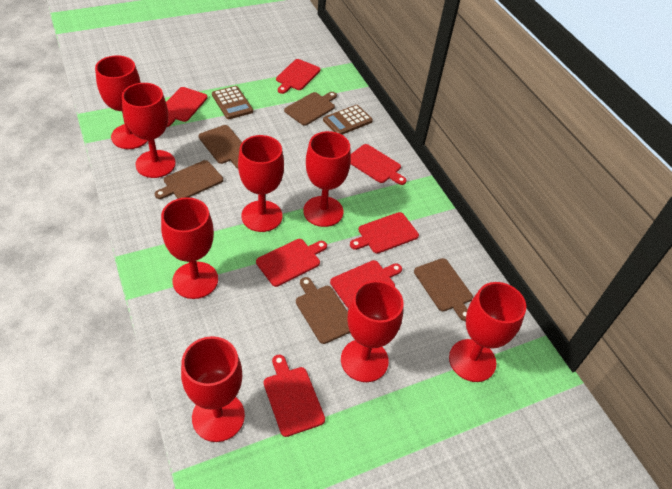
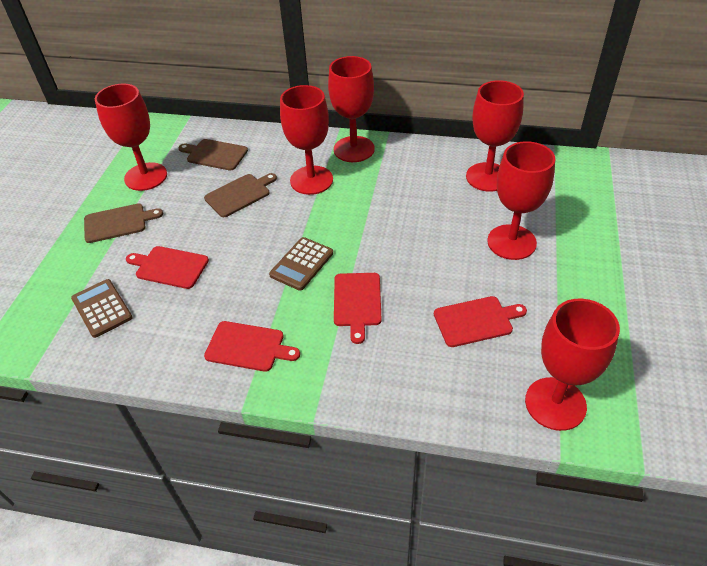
brown cutting board: [155,160,223,199] [199,125,242,169] [284,92,337,126] [296,277,350,344] [414,258,473,321] = 5 -> [84,203,163,243] [178,139,248,171] [204,173,277,217] = 3
red cutting board: [166,87,208,127] [256,239,327,287] [264,354,325,437] [276,59,320,94] [330,260,402,308] [350,212,419,254] [351,144,407,185] = 7 -> [126,246,209,289] [204,321,300,372] [334,273,382,344] [434,296,527,347] = 4
red goblet: [95,55,148,149] [122,83,176,178] [161,197,218,299] [181,336,245,442] [238,135,284,232] [303,131,351,227] [341,280,404,382] [449,282,526,382] = 8 -> [95,84,167,191] [280,85,333,195] [328,56,375,162] [466,80,524,192] [487,141,555,260] [525,299,620,431] = 6

